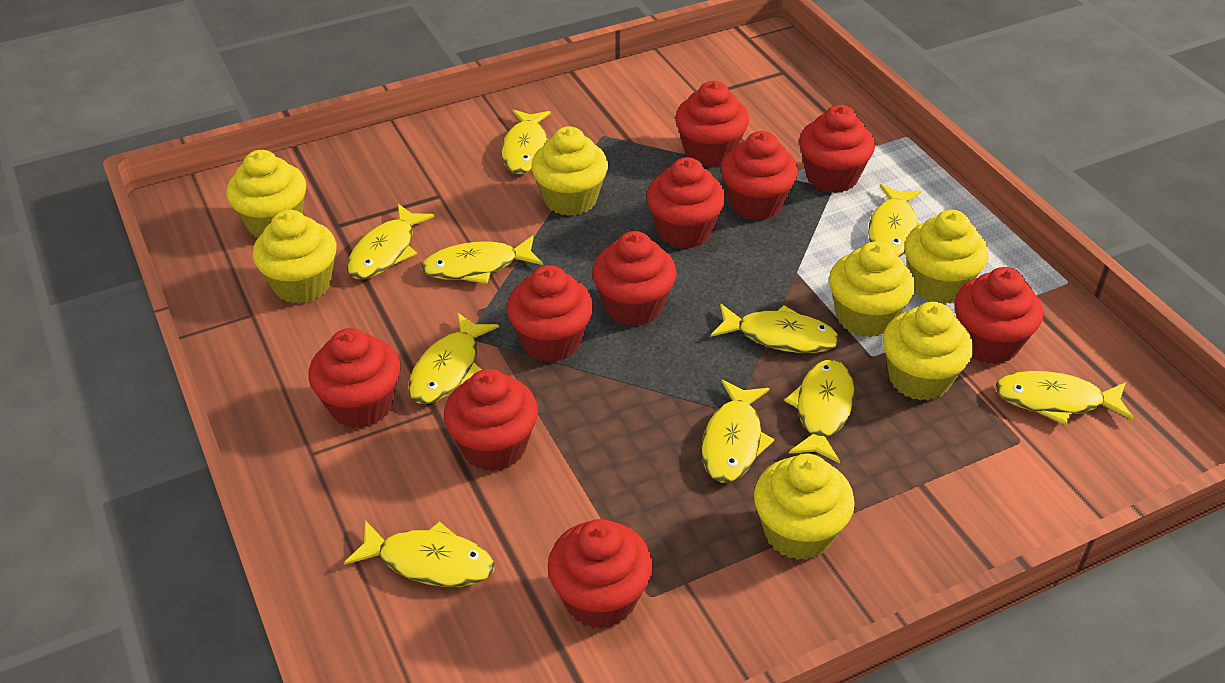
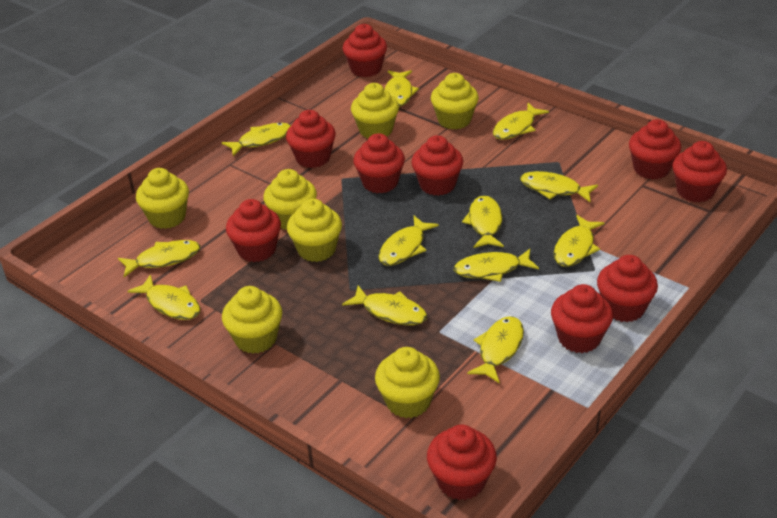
yellow fish: [344,520,494,587] [347,204,435,279] [408,313,499,404] [421,236,543,284] [501,109,551,174] [701,380,774,483] [711,304,840,353] [784,360,855,463] [868,184,921,257] [995,371,1134,425] = 10 -> [118,240,200,277] [128,274,200,320] [222,123,291,156] [342,285,427,325] [378,216,439,266] [385,70,419,107] [454,249,539,282] [462,196,504,248] [467,316,524,384] [493,103,549,140] [520,171,598,203] [553,215,605,267] = 12

